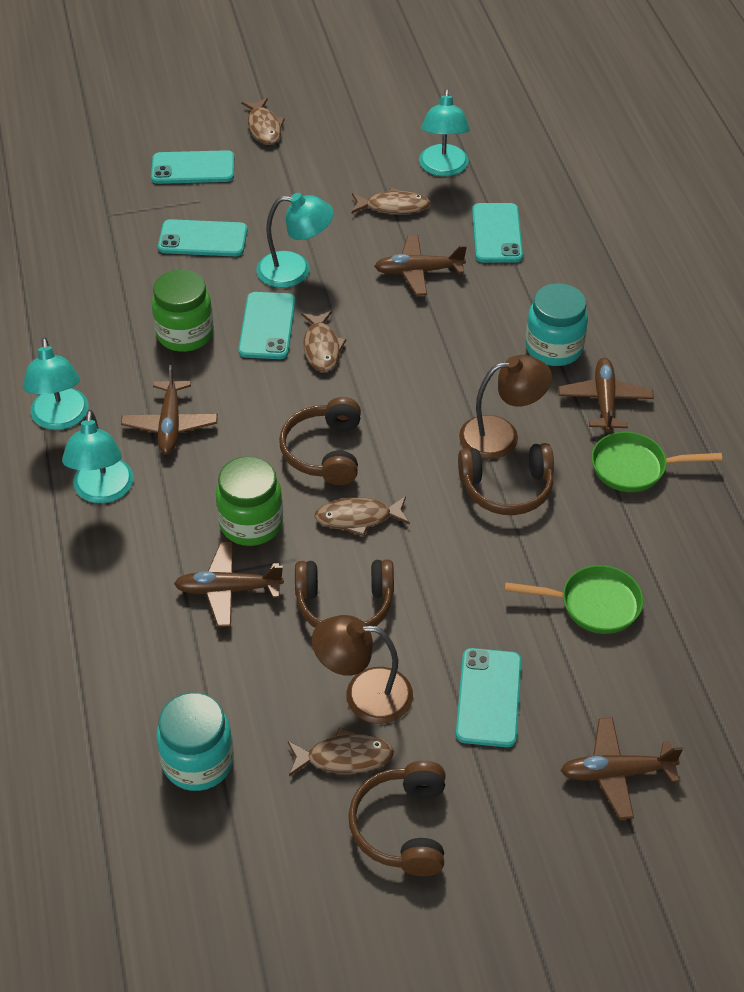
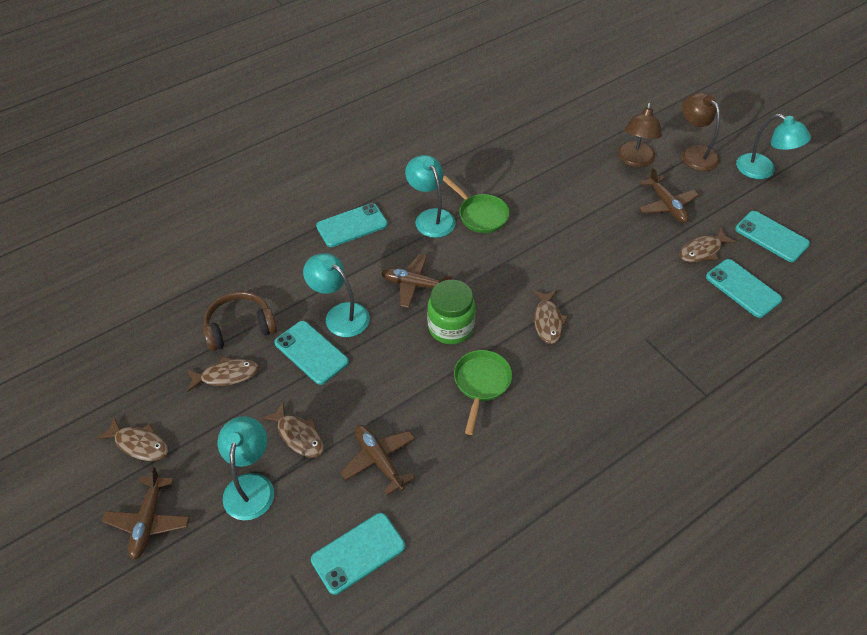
brown headphones: [279,397,361,485] [295,560,394,628] [348,761,446,876] [458,443,554,515] = 4 -> [203,292,277,351] = 1
brown plane: [121,365,218,454] [174,542,284,627] [374,235,467,296] [558,358,654,432] [560,717,683,820] = 5 -> [102,466,190,560] [340,425,415,495] [381,254,453,308] [639,167,699,223] = 4
green jar: [152,270,214,352] [216,456,283,546] = 2 -> [427,280,476,344] = 1
turquoise jar: [156,692,234,791] [526,283,588,366] = 2 -> none = 0

